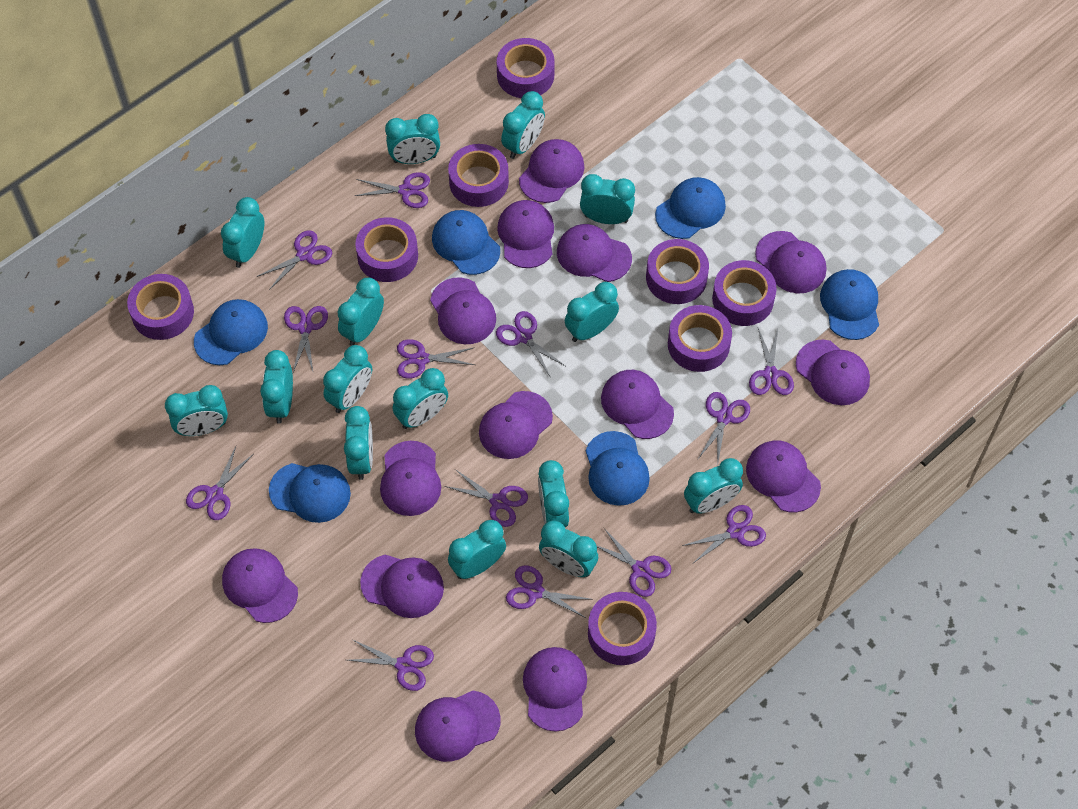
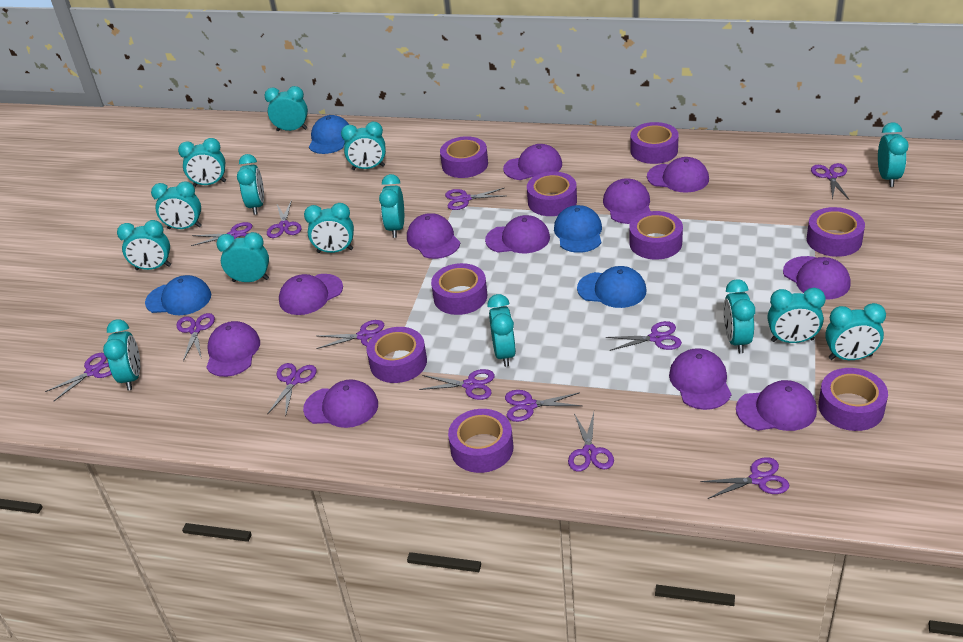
blue cap: [194,299,268,365] [269,463,351,523] [432,210,500,275] [586,431,650,506] [655,177,726,239] [820,269,879,340] = 6 -> [145,275,211,315] [309,115,349,154] [554,205,602,253] [577,266,646,308] = 4
purple cap: [222,548,298,623] [360,555,444,618] [380,441,441,516] [415,691,500,762] [430,277,496,344] [479,391,553,459] [497,200,554,268] [519,139,585,203] [523,647,587,732] [557,224,632,282] [601,370,674,439] [746,440,821,513] [755,231,826,294] [796,340,870,405] = 14 -> [206,321,260,377] [279,274,343,315] [303,379,378,428] [407,213,460,259] [485,215,550,253] [503,144,562,180] [603,178,650,224] [647,157,709,193] [669,348,731,410] [736,380,817,431] [783,256,851,300] = 11
purple tape: [127,274,194,340] [355,217,418,282] [448,144,509,207] [497,38,555,98] [588,592,657,665] [646,239,709,304] [668,305,732,372] [712,260,777,326] = 8 -> [367,327,427,383] [431,263,487,315] [440,136,488,178] [448,409,514,473] [527,172,577,216] [629,211,683,260] [631,122,679,164] [807,207,865,257] [818,368,888,431] = 9

